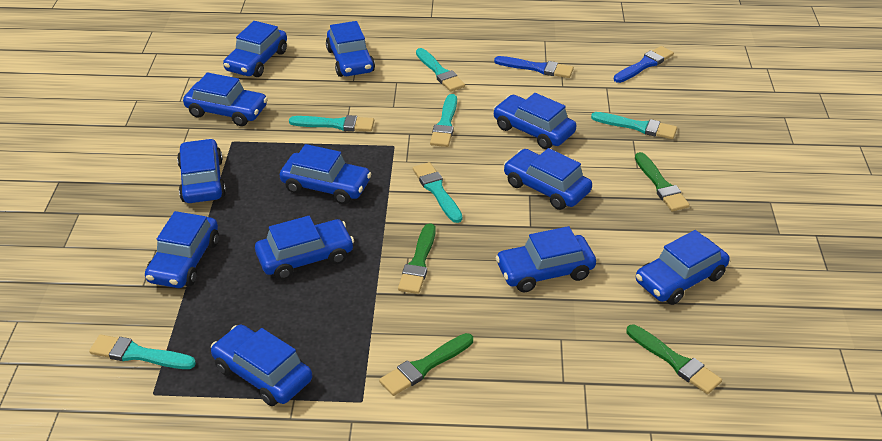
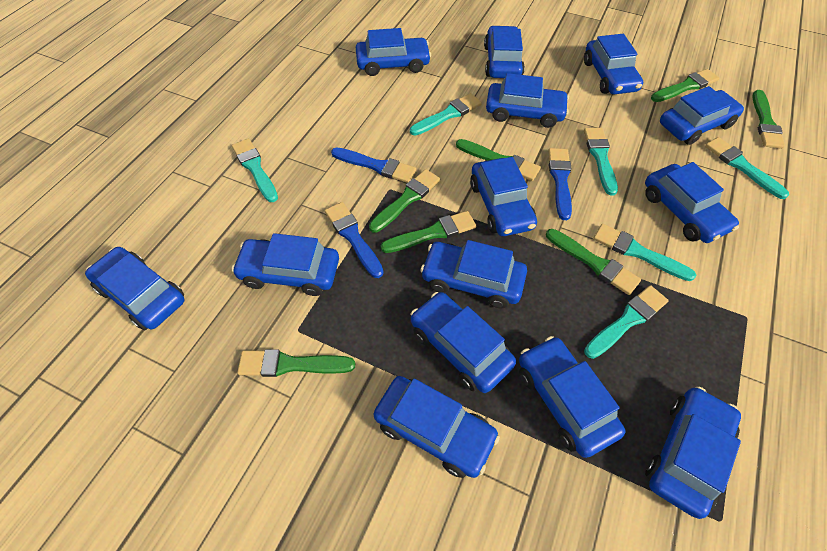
blue brush: [494,56,574,78] [614,46,674,83] = 2 -> [325,202,384,278] [331,147,416,183] [548,148,572,220] = 3
blue car: [145,211,219,288] [177,139,226,203] [183,72,268,126] [211,325,312,406] [223,21,287,77] [255,216,354,280] [280,144,371,204] [326,21,375,77] [493,93,576,149] [495,226,596,292] [504,148,592,210] [636,230,729,305] = 12 -> [85,247,184,330] [232,233,339,296] [356,28,431,76] [374,376,500,478] [411,292,516,393] [420,240,527,308] [470,157,537,236] [484,26,525,78] [486,73,569,128] [519,336,625,458] [584,34,643,94] [645,162,739,243] [645,387,741,519] [660,86,744,145] = 14
green brush: [379,333,473,396] [398,223,436,294] [627,325,722,394] [635,152,690,211] = 4 -> [237,349,355,377] [369,169,440,233] [381,211,476,253] [456,139,541,181] [546,229,641,295] [651,69,719,102] [752,90,785,149] = 7

